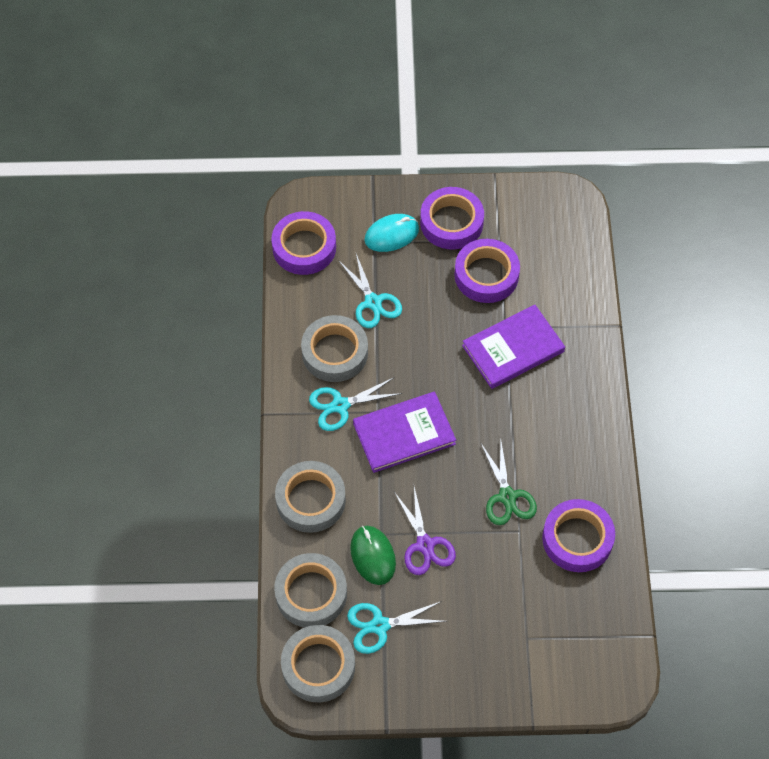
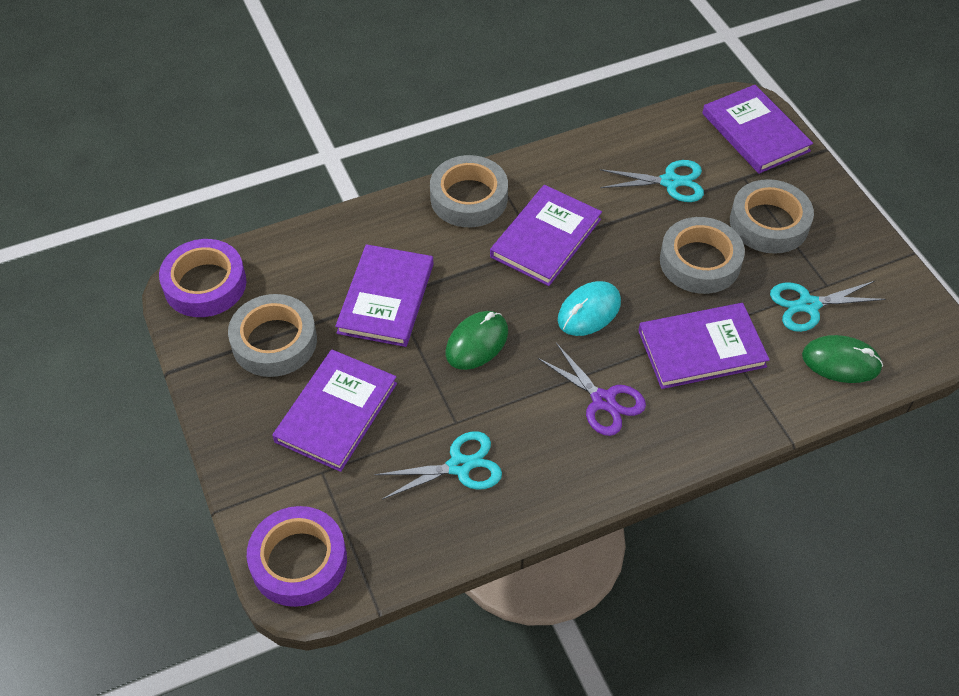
green mouse: [350,526,396,585] = 1 -> [446,311,508,370] [802,335,883,383] = 2
green scissors: [480,441,537,525] = 1 -> none = 0
purple book: [353,392,456,473] [462,304,565,389] = 2 -> [272,350,397,472] [335,244,433,347] [490,185,602,286] [638,303,770,389] [702,85,813,174] = 5
purple tape: [271,211,336,275] [420,187,484,250] [454,239,520,303] [542,499,615,572] = 4 -> [159,239,246,317] [247,506,347,607] = 2

